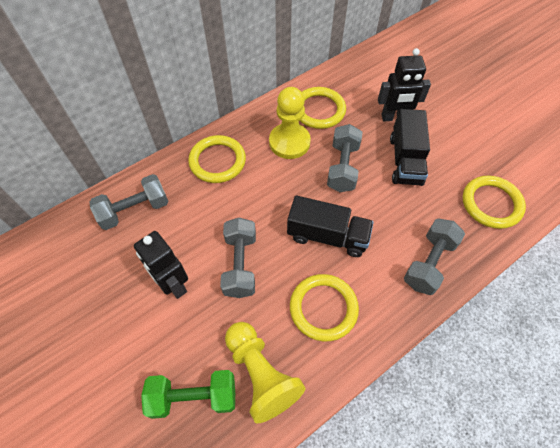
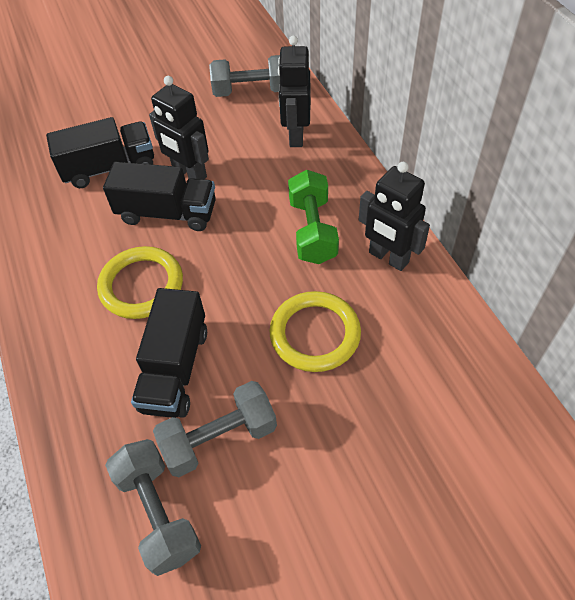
black robot: [134,231,188,299] [378,48,431,121] = 2 -> [149,76,209,179] [278,36,311,147] [359,162,430,271] = 3
black truck: [287,195,374,257] [390,109,430,186] = 2 -> [46,117,154,188] [103,162,216,231] [131,288,207,418] = 3
grey dumbbell: [90,174,169,230] [220,218,256,298] [327,124,362,192] [404,219,465,295] = 4 -> [105,439,201,576] [153,381,277,477] [209,55,280,97] = 3
yellow pawn: [225,322,305,423] [269,87,311,159] = 2 -> none = 0
yellow ring: [188,135,246,183] [290,274,359,341] [299,87,346,129] [463,176,526,229] = 4 -> [97,246,183,319] [270,291,361,372] = 2

